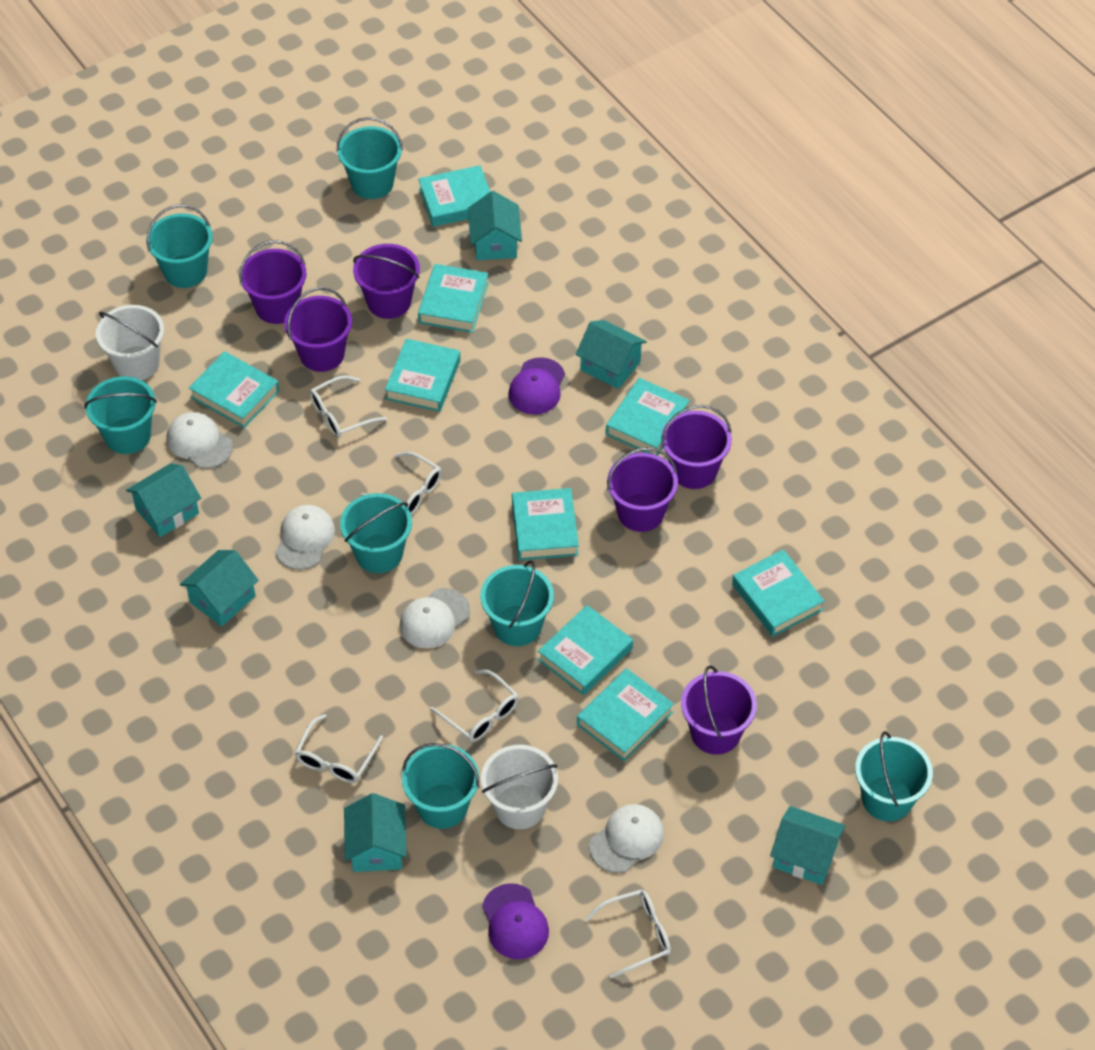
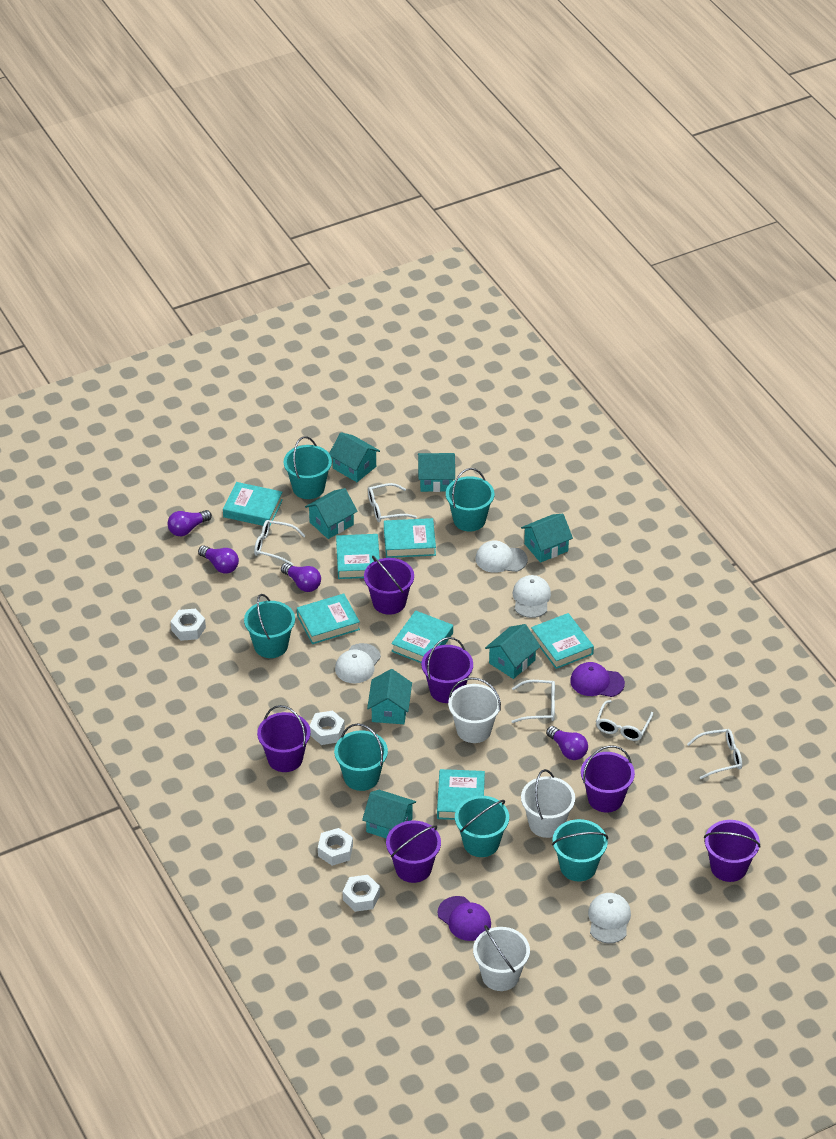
purple light bulb: none = 0 -> [167,510,212,536] [198,545,239,574] [281,563,321,592] [546,726,588,760] = 4
turquoise book: [189,351,279,428] [385,339,461,412] [418,165,490,227] [418,264,489,333] [512,488,579,560] [538,605,633,695] [577,668,674,761] [606,378,690,456] [732,549,825,636] = 9 -> [223,482,283,526] [297,594,360,644] [336,534,380,579] [384,518,436,558] [391,610,453,663] [437,769,485,820] [531,613,594,669] = 7
turquoise bucket: [84,376,157,454] [146,205,213,288] [336,117,403,199] [340,493,412,573] [402,743,479,829] [480,560,554,646] [855,731,933,821] = 7 -> [244,594,295,658] [283,436,332,499] [334,723,388,791] [446,468,494,531] [455,796,509,857] [552,819,608,881] = 6
turquoise house: [126,463,201,537] [180,550,259,627] [344,793,407,872] [468,191,522,260] [576,320,647,389] [770,806,846,885] = 6 -> [305,488,358,539] [329,432,380,482] [362,790,416,838] [367,669,412,724] [418,453,455,492] [485,624,541,679] [521,514,573,563] = 7
white bucket: [96,305,164,380] [481,745,558,829] = 2 -> [448,677,501,743] [473,925,530,991] [521,769,575,838] = 3
white nut: none = 0 -> [170,609,206,641] [309,710,345,745] [318,828,353,866] [343,875,380,912] = 4

